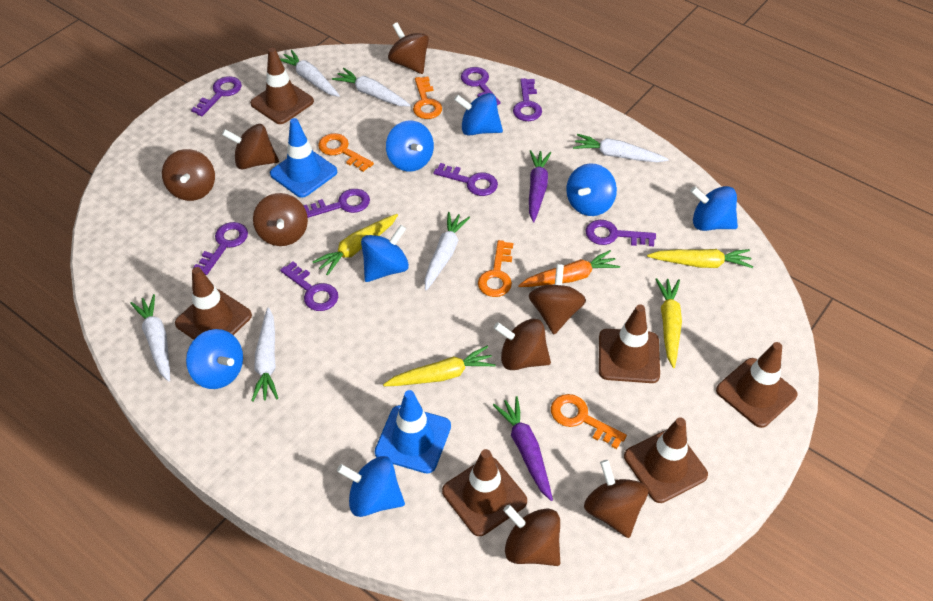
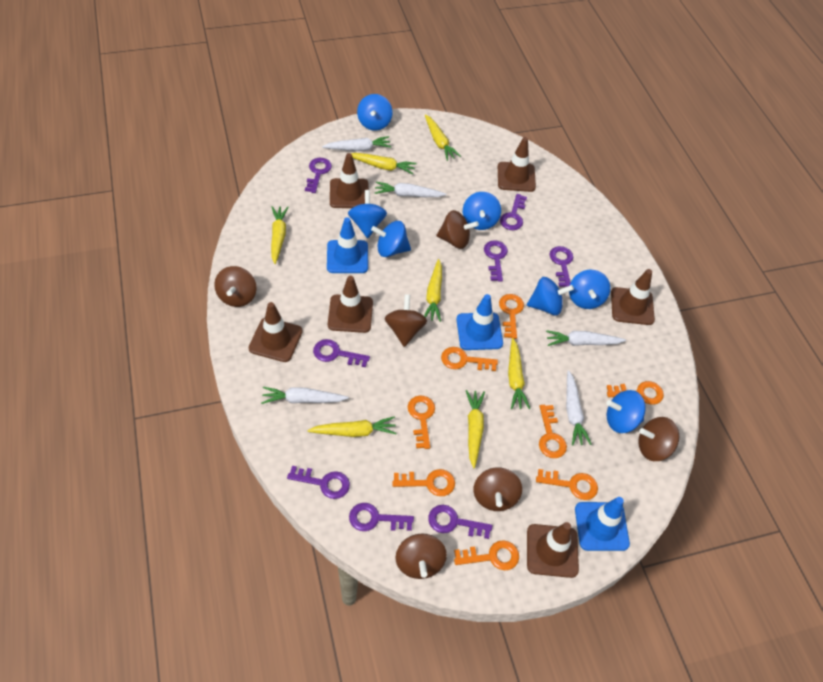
blue traffic cone: [270,118,337,198] [375,390,451,474] = 2 -> [327,217,368,273] [457,294,503,350] [575,497,630,551] = 3
brown spinning top: [162,149,215,201] [222,124,279,170] [253,193,308,246] [388,22,429,74] [494,319,551,370] [503,504,560,566] [529,264,586,334] [584,460,648,538] = 8 -> [214,266,257,307] [385,294,427,347] [395,534,447,579] [436,210,479,249] [473,467,522,511] [638,417,679,461] = 6
orange carrot: [518,250,620,287] = 1 -> none = 0
orange key: [318,133,374,172] [413,77,442,119] [478,240,513,297] [551,394,627,449] = 4 -> [392,469,455,496] [408,396,435,449] [441,347,498,371] [454,540,519,570] [499,294,524,339] [536,469,598,500] [539,405,567,458] [607,381,664,405] = 8
purple carrot: [493,396,553,501] [529,150,551,222] = 2 -> none = 0
white carrot: [130,294,170,382] [251,307,278,402] [280,50,340,97] [332,68,411,106] [424,212,470,290] [573,134,669,162] = 6 -> [261,387,349,404] [322,136,391,151] [375,182,446,197] [546,330,626,346] [566,370,592,445] = 5
yellow carrot: [313,214,398,276] [383,346,496,386] [647,249,753,268] [656,278,682,368] = 4 -> [271,206,289,264] [307,417,396,437] [351,153,416,174] [424,259,442,322] [425,114,461,161] [466,390,485,469] [508,338,530,409] = 7

